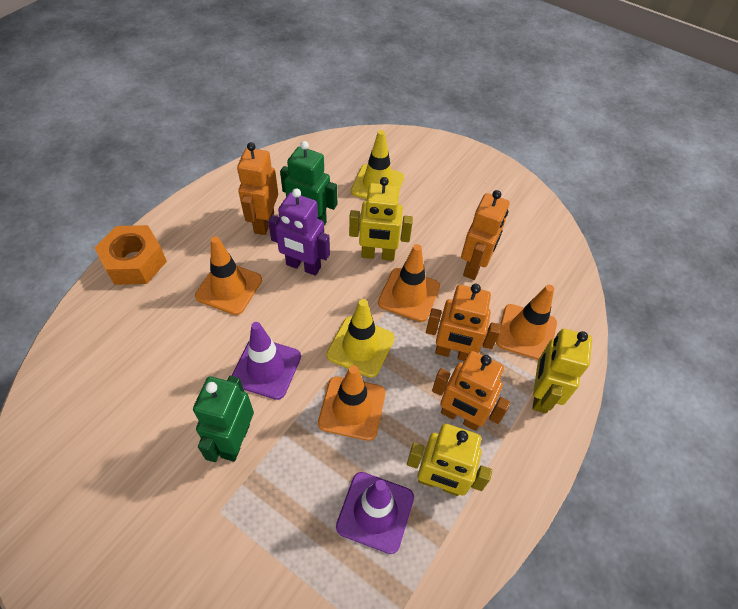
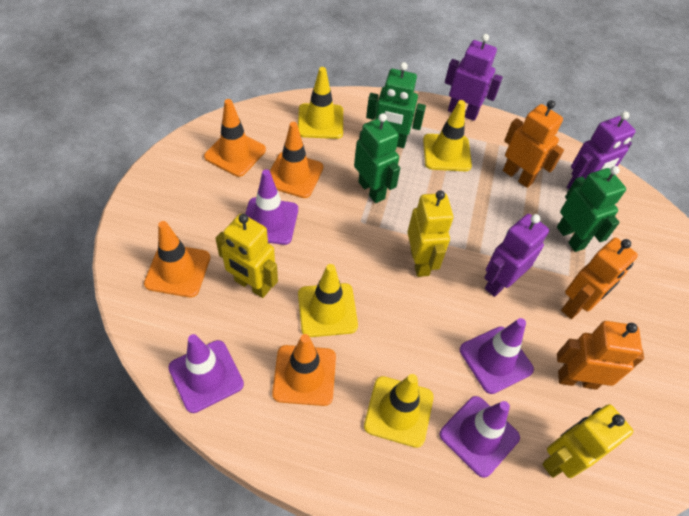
green robot: [193,376,254,462] [280,141,337,226] = 2 -> [354,113,400,203] [366,62,426,148] [557,166,626,252] = 3
orange nut: [94,225,167,285] = 1 -> none = 0
orange robot: [237,142,278,235] [426,284,501,361] [432,351,511,431] [461,190,509,280] = 4 -> [503,100,564,188] [557,321,644,390] [561,238,638,319] = 3
purple robot: [268,188,330,276] = 1 -> [445,34,503,121] [484,214,549,297] [567,111,636,189] = 3
purple traffic cone: [231,322,301,400] [336,472,414,554] = 2 -> [168,334,244,413] [245,169,298,245] [440,396,520,478] [460,318,534,394] = 4
yellow traffic cone: [326,299,395,378] [351,130,404,199] = 2 -> [298,67,343,139] [298,264,358,337] [364,374,433,448] [423,100,472,171] = 4

